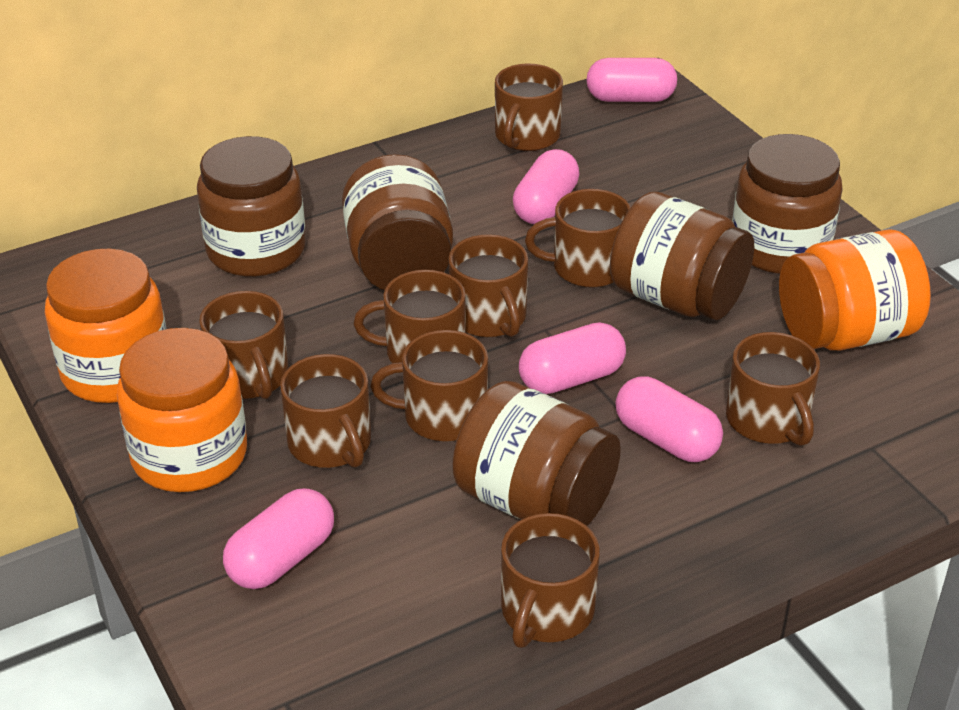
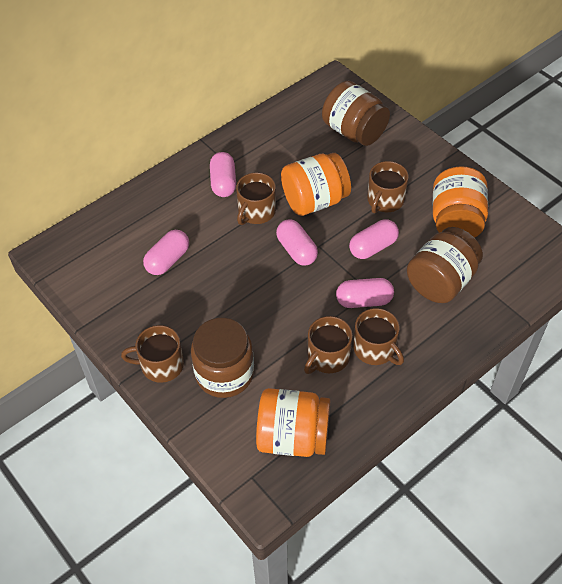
brown jar: [197,136,306,277] [342,154,453,290] [452,381,621,526] [610,191,754,320] [732,134,843,274] = 5 -> [191,318,254,398] [322,81,390,146] [407,227,483,303] = 3
brown mug: [199,291,288,399] [280,354,371,468] [353,270,466,363] [370,330,488,441] [449,234,528,337] [495,64,563,151] [501,513,600,648] [525,189,631,288] [726,332,820,446] = 9 -> [121,325,184,383] [236,173,276,225] [304,316,353,374] [353,308,404,365] [367,161,409,213] = 5

